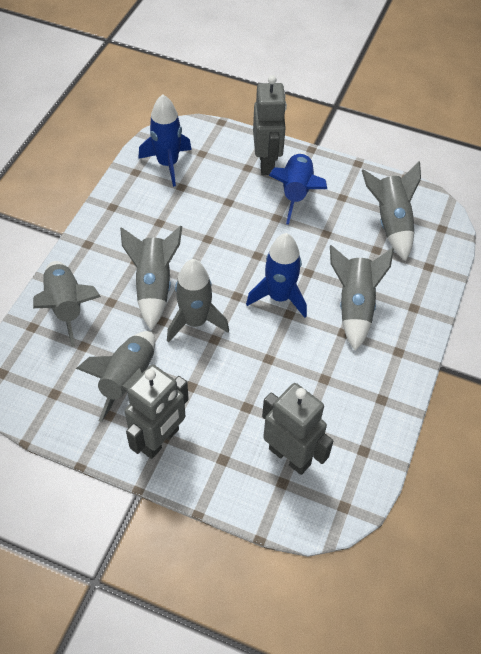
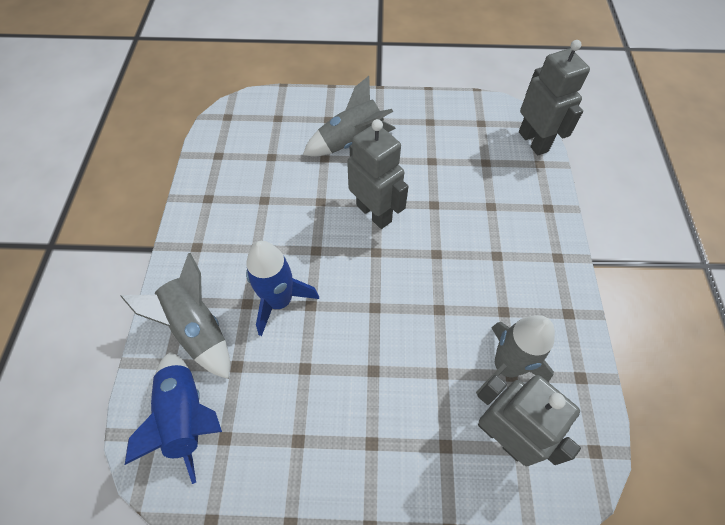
blue rocket: [138,94,192,187] [246,233,307,318] [269,152,327,225] = 3 -> [125,352,222,484] [246,241,319,336] = 2
grey rocket: [33,261,101,347] [76,331,155,422] [120,225,182,330] [167,259,229,342] [330,245,394,351] [362,161,421,261] = 6 -> [120,253,230,379] [303,76,396,156] [476,315,555,395] = 3

